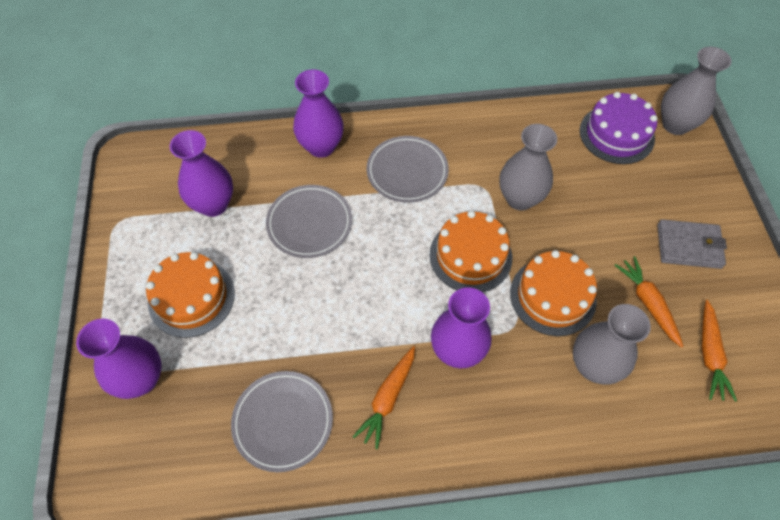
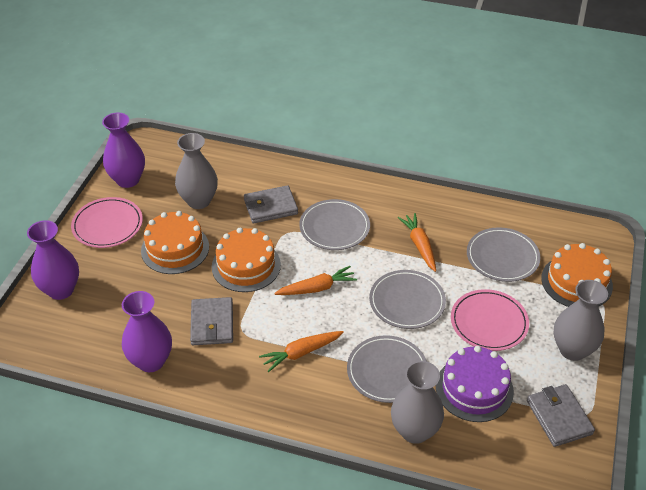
grey plate: [231,371,333,472] [266,185,352,258] [367,136,449,203] = 3 -> [299,199,370,250] [347,335,427,403] [369,270,446,329] [467,227,540,282] = 4
grey wallet: [657,219,727,269] = 1 -> [190,297,233,345] [244,185,298,223] [527,384,595,447] = 3
pink plate: none = 0 -> [71,197,143,248] [451,289,529,351] = 2
purple vase: [76,318,161,399] [169,130,233,217] [293,70,344,158] [431,287,492,368] = 4 -> [27,220,79,300] [102,112,145,188] [122,291,172,372] = 3

